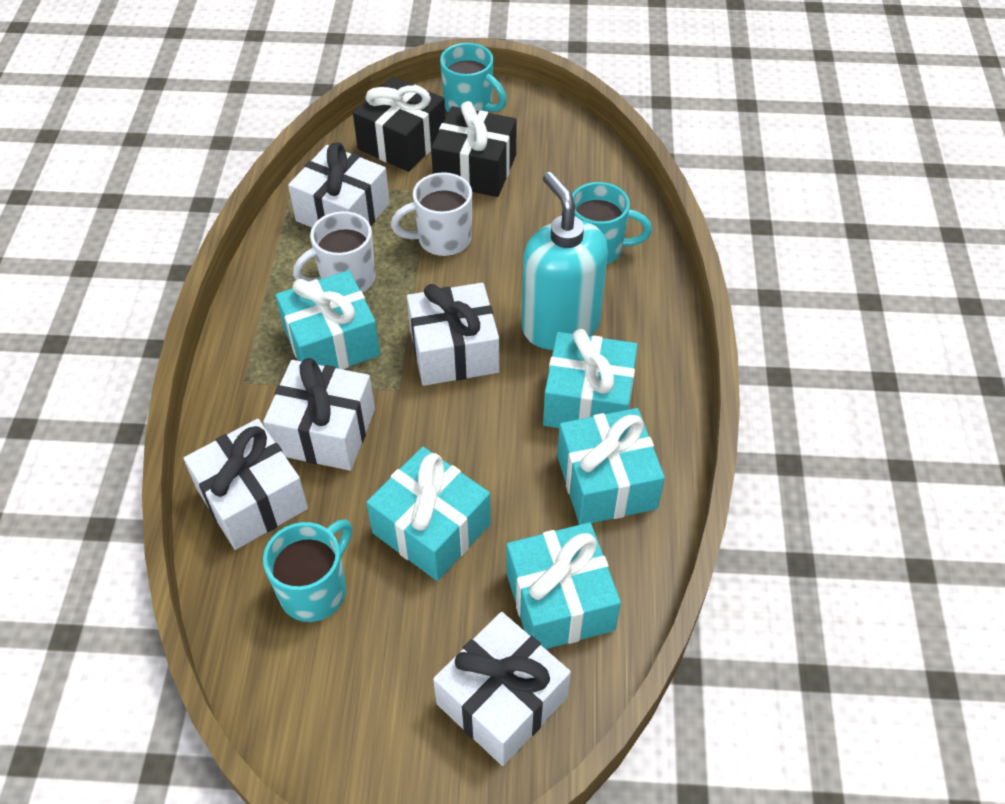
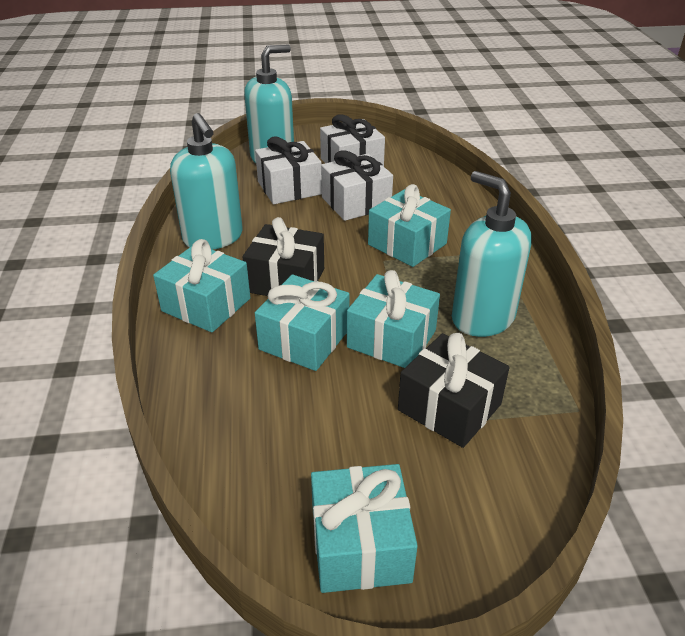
turquoise mug: [263,519,352,622] [440,43,507,112] [572,182,652,264] = 3 -> none = 0
turquoise soap dispenser: [522,172,608,350] = 1 -> [170,113,243,250] [244,44,294,163] [452,171,532,337] = 3
white gift: [184,419,308,550] [263,358,375,471] [288,142,390,228] [407,283,499,386] [433,612,571,766] = 5 -> [255,137,322,204] [320,114,385,166] [321,150,393,221] = 3
white mug: [293,211,376,293] [391,172,472,256] = 2 -> none = 0

